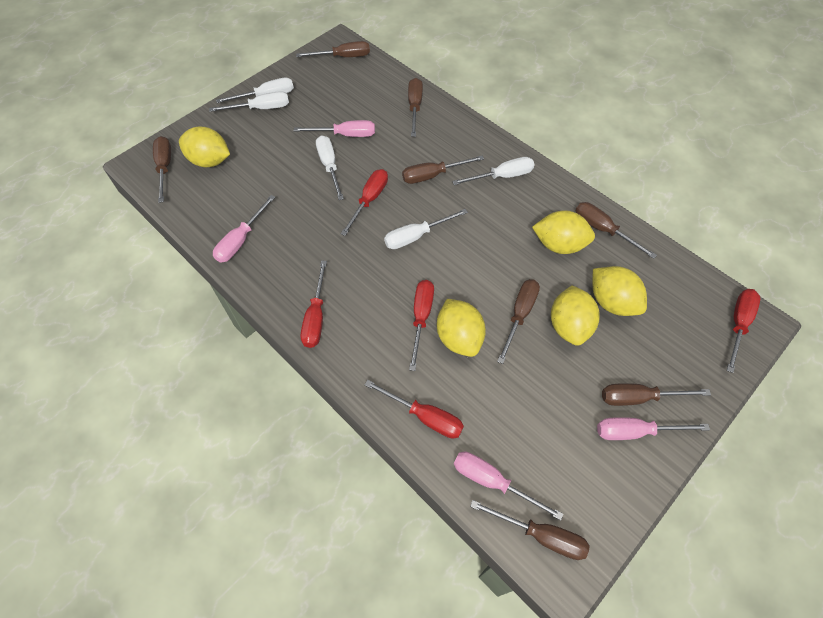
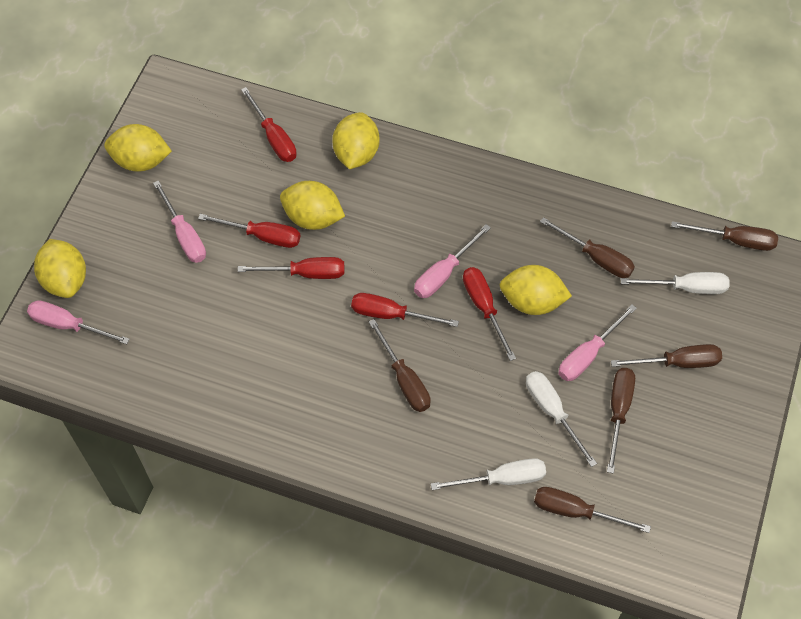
brown screwdriver: [153,136,171,203] [296,41,370,57] [402,156,484,184] [408,78,423,137] [470,500,589,560] [497,279,540,364] [575,202,657,259] [602,383,711,406] = 8 -> [369,319,431,412] [534,487,651,533] [540,217,635,278] [607,368,635,474] [611,344,722,368] [671,221,778,251] = 6
white screwdriver: [209,91,289,112] [216,78,294,103] [316,135,344,200] [384,209,468,249] [452,157,535,185] = 5 -> [431,458,546,490] [526,371,597,467] [621,272,730,294] = 3

